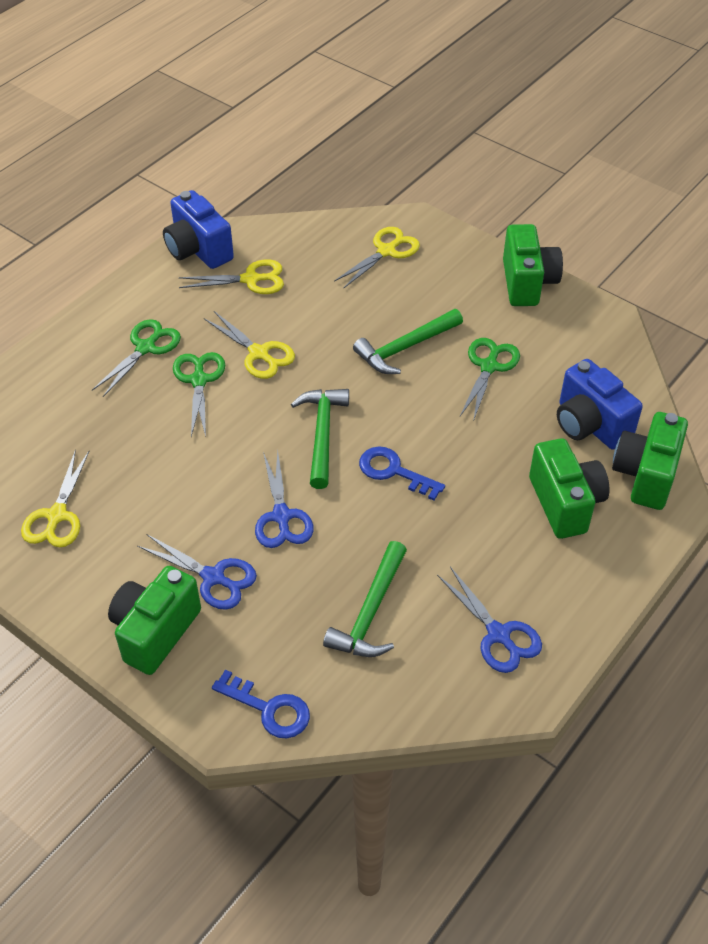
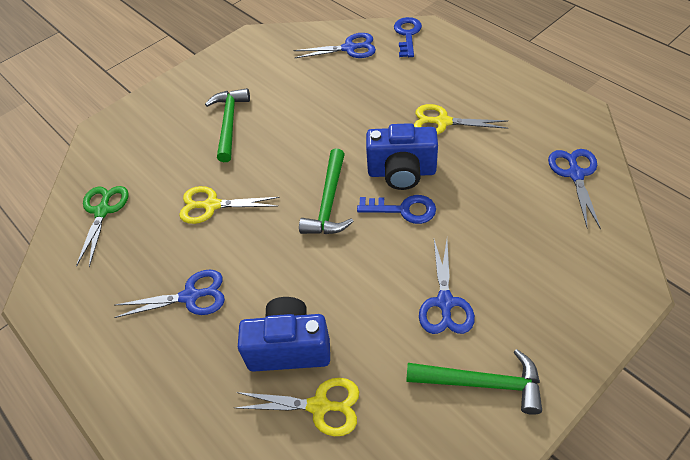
blue scissors: [137,534,257,610] [255,451,314,548] [437,567,542,673] = 3 -> [114,269,225,318] [293,33,376,58] [419,240,475,334] [548,149,601,229] = 4
green camera: [108,566,201,675] [503,224,563,306] [529,438,609,539] [612,412,688,510] = 4 -> none = 0
green scissors: [92,319,181,397] [173,352,225,437] [460,338,520,421] = 3 -> [76,186,129,267] = 1
yellow scissors: [21,449,89,548] [179,259,284,294] [204,311,295,379] [334,227,420,289] = 4 -> [179,186,280,224] [235,378,359,436] [414,104,508,135] = 3

